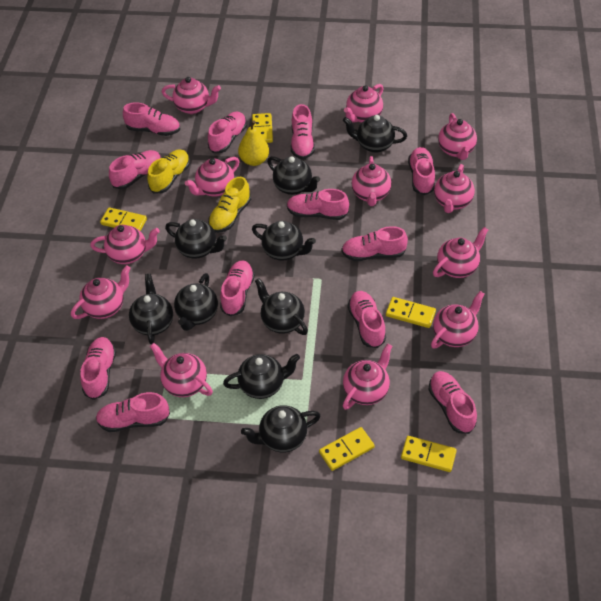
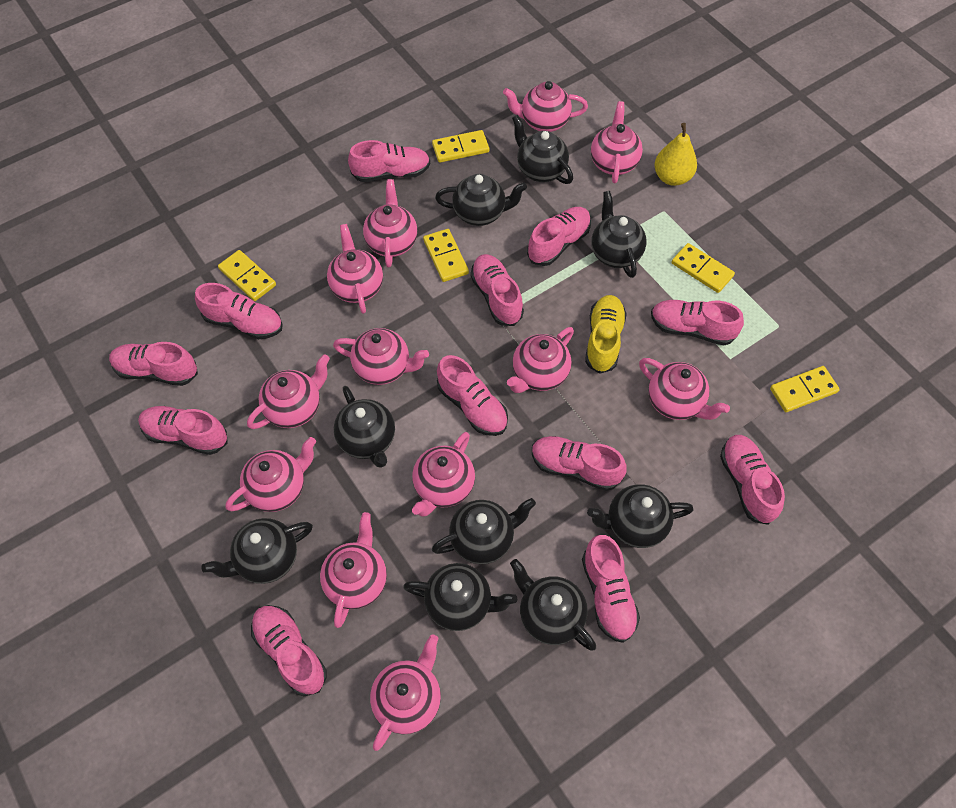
yellow shoe: [147,149,190,193] [208,177,251,233] = 2 -> [585,295,627,374] = 1

